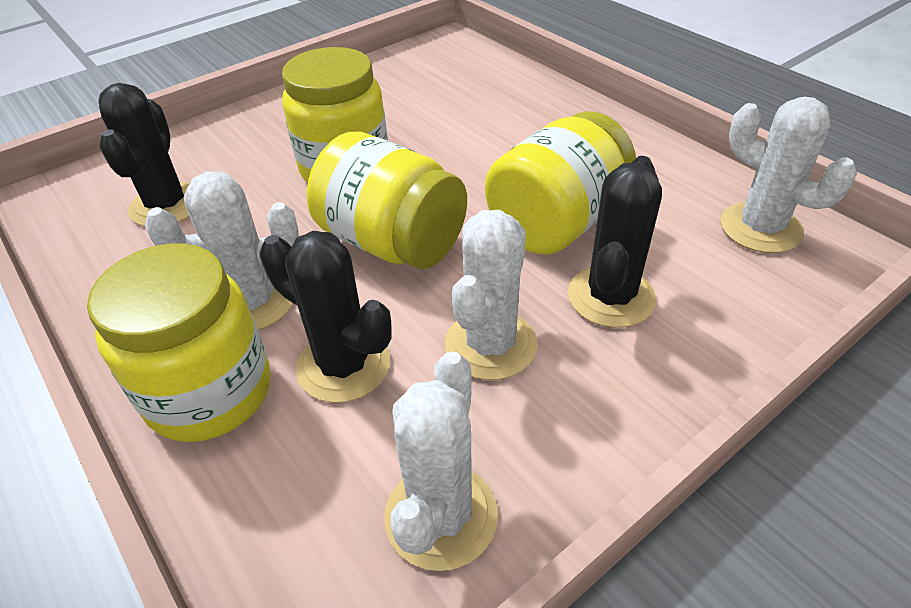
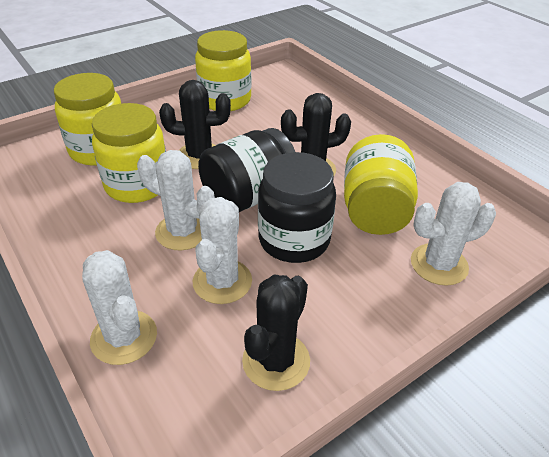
black jar: none = 0 -> [198,128,295,212] [258,152,336,263] = 2

